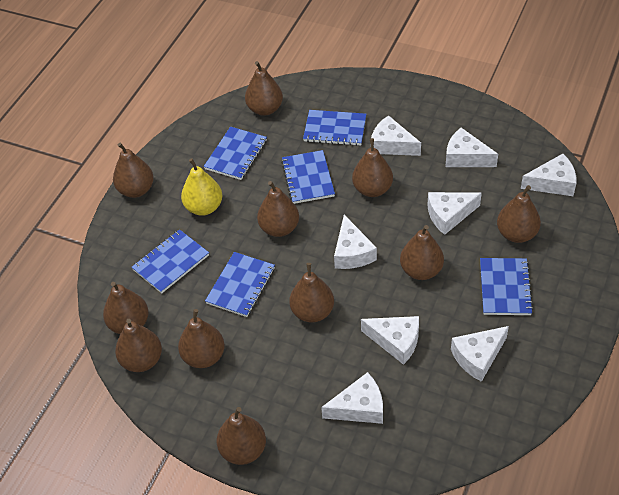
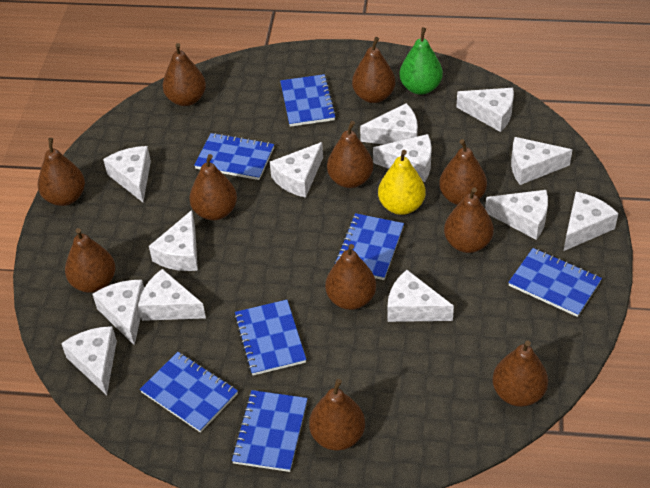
blue notebook: [132,229,209,294] [204,127,267,180] [205,252,275,317] [281,150,335,204] [303,110,366,146] [480,258,533,315] = 6 -> [140,352,238,433] [194,133,274,180] [231,390,308,472] [234,300,306,376] [280,74,336,127] [334,213,404,280] [508,248,602,317] = 7
green pear: none = 0 -> [399,27,443,95] = 1
white cheese: [321,372,383,424] [334,215,377,269] [361,316,419,365] [371,115,421,156] [428,192,482,235] [446,128,498,167] [451,326,509,382] [521,154,576,196] = 8 -> [61,326,117,395] [92,280,144,345] [103,146,151,202] [138,269,206,321] [149,210,198,271] [270,142,323,198] [360,103,418,145] [373,134,432,182] [388,270,454,322] [456,88,514,132] [485,190,548,240] [511,137,572,185] [564,192,618,251] = 13

